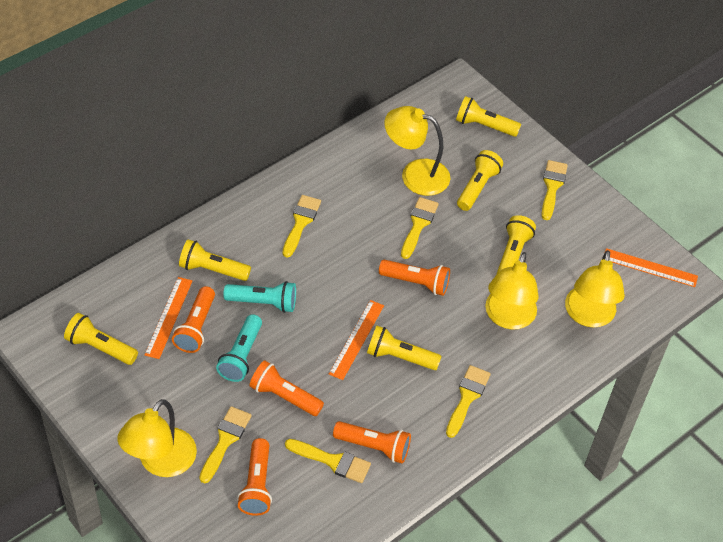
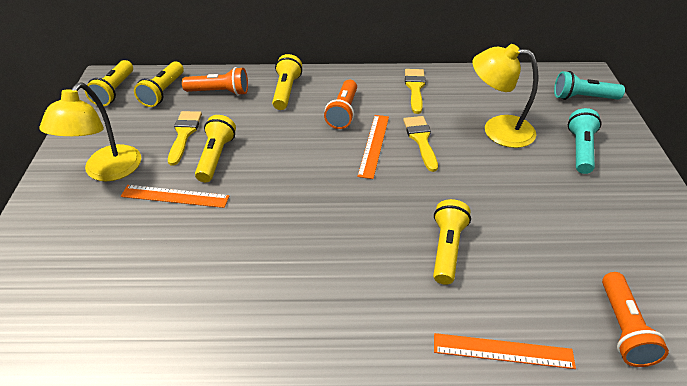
orange flashlight: [172,286,215,353] [237,438,272,516] [249,360,324,416] [333,421,411,464] [379,259,450,296] = 5 -> [182,67,248,96] [324,80,357,129] [602,272,669,367] = 3
yellow brush: [199,406,252,483] [283,195,321,258] [285,439,371,483] [401,197,439,259] [446,365,491,438] [542,160,568,220] = 6 -> [168,111,202,166] [403,116,438,172] [405,69,426,114] = 3
yellow flashlight: [64,313,138,365] [179,239,251,281] [367,326,442,370] [456,96,521,137] [457,150,503,211] [497,215,536,273] = 6 -> [85,60,133,106] [134,61,184,107] [195,115,236,182] [272,54,302,110] [433,199,471,285] = 5
yellow lamp: [117,399,197,477] [385,106,450,196] [485,252,538,330] [565,250,625,328] = 4 -> [39,83,141,181] [472,44,538,148] = 2

